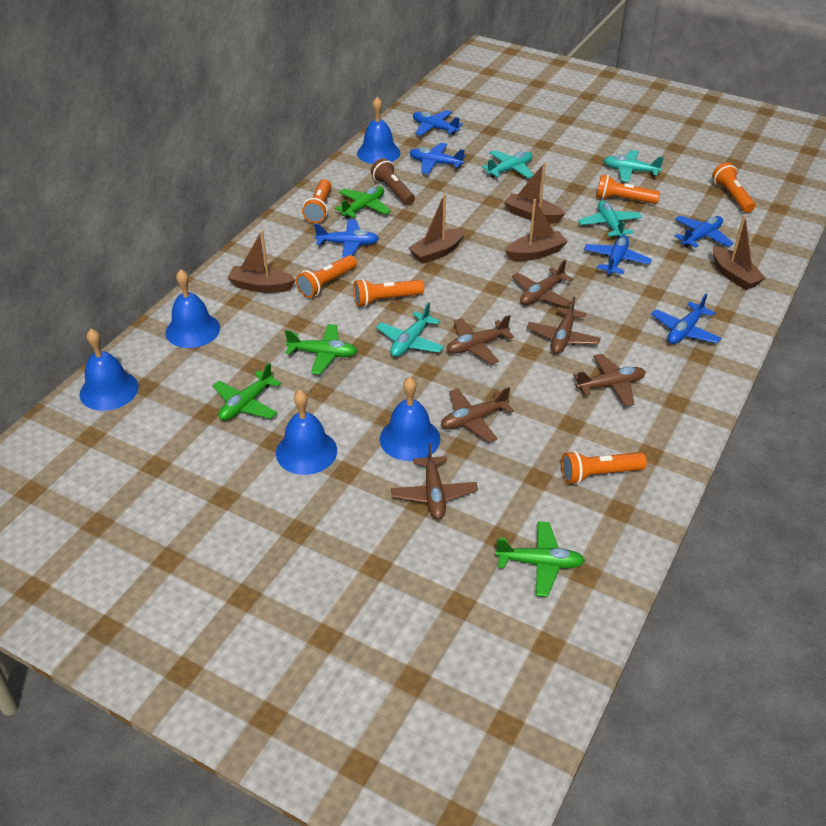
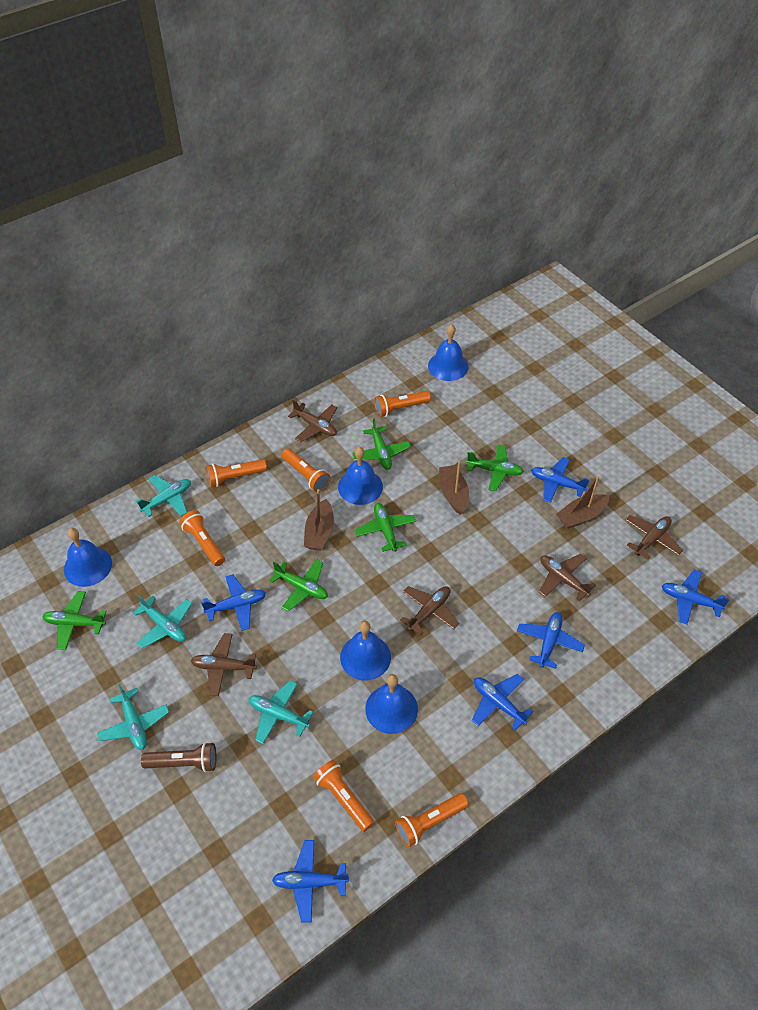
brown boat: [227,230,296,293] [409,194,465,264] [504,162,565,224] [505,199,568,261] [713,215,766,290] = 5 -> [304,489,334,551] [439,461,469,515] [556,476,610,529] = 3
brown plane: [391,443,478,519] [441,387,514,443] [447,315,514,364] [512,260,573,307] [527,297,601,354] [573,354,646,407] = 6 -> [191,633,257,696] [288,400,337,442] [400,586,459,635] [539,554,596,601] [626,515,683,560] = 5
green plane: [213,363,281,421] [285,324,357,374] [335,186,391,219] [495,521,585,597] = 4 -> [42,591,106,650] [269,559,328,611] [352,419,411,470] [355,503,416,552] [466,444,524,491] = 5

